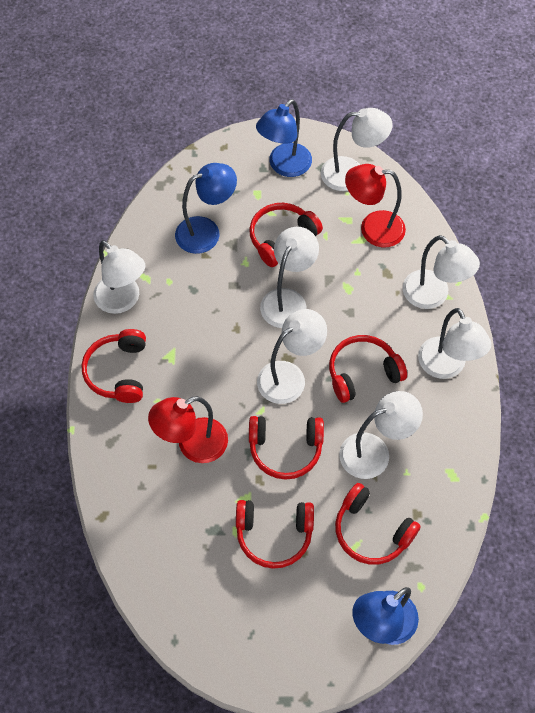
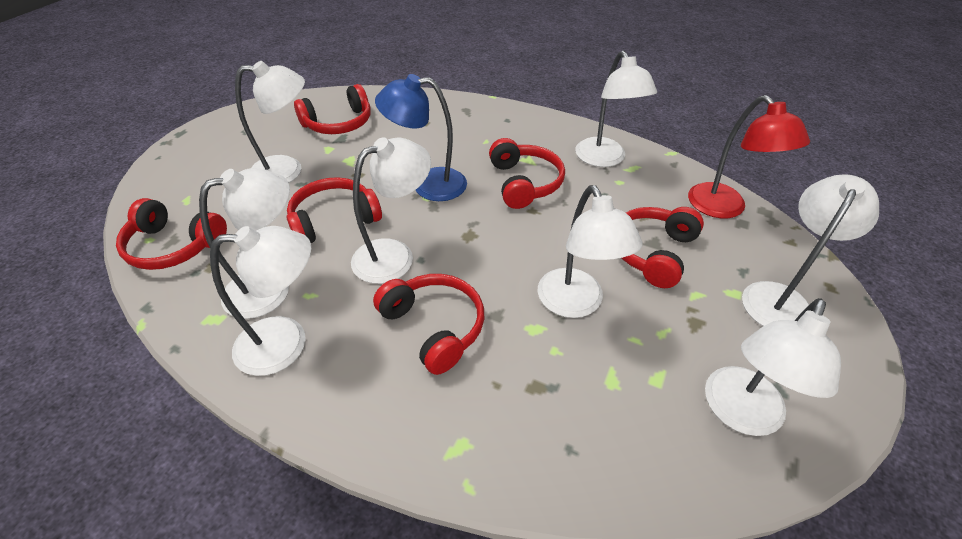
blue lamp: [175,163,237,254] [256,99,312,177] [352,587,419,645] = 3 -> [375,74,467,201] = 1
red lamp: [148,396,228,463] [345,164,406,248] = 2 -> [688,95,810,218] = 1
white lamp: [93,240,145,314] [257,309,327,404] [260,227,319,328] [321,108,393,191] [340,391,423,479] [402,235,480,309] [418,308,491,379] = 7 -> [199,168,290,319] [210,226,311,376] [235,61,305,183] [351,137,431,284] [538,185,643,318] [575,50,657,167] [705,298,841,436] [742,174,879,326] = 8

